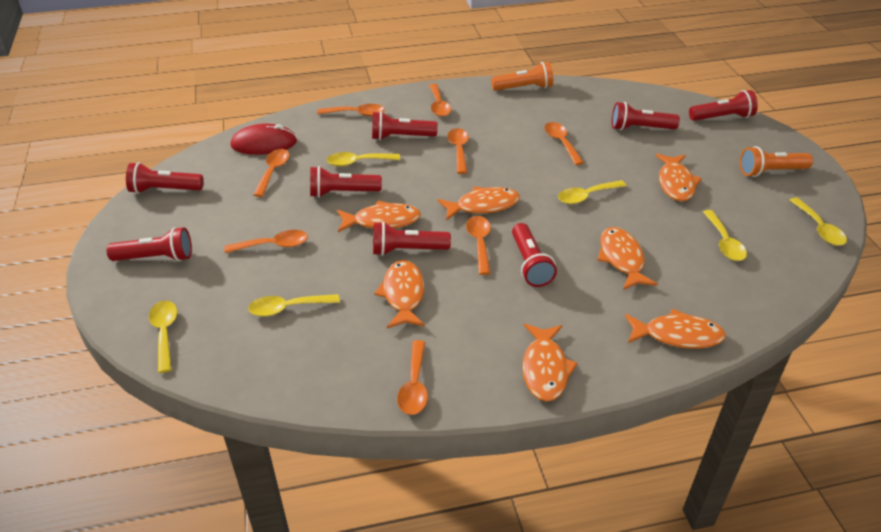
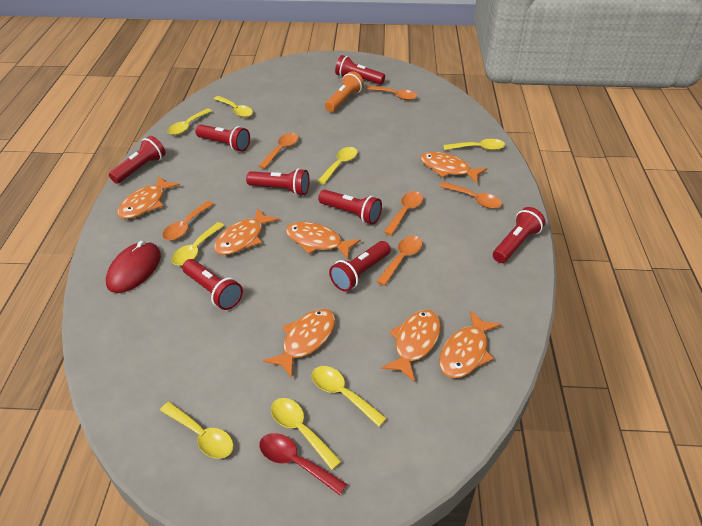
orange flashlight: [491,62,553,91] [740,146,813,177] = 2 -> [325,71,364,112] = 1
orange spoon: [224,230,308,253] [253,149,290,197] [317,104,385,116] [397,340,428,415] [429,83,451,117] [447,128,469,174] [466,216,491,275] [544,122,584,165] = 8 -> [162,201,214,241] [259,133,299,169] [366,85,417,100] [376,236,422,286] [384,191,423,236] [439,182,502,209] = 6
red spoon: none = 0 -> [259,433,347,495] = 1
yellow spoon: [149,301,177,373] [248,294,340,317] [327,152,400,166] [558,180,626,204] [703,210,747,261] [790,198,847,246] = 6 -> [160,402,234,459] [167,109,212,135] [172,222,224,266] [214,96,253,117] [271,398,342,470] [312,366,387,427] [318,147,358,184] [443,139,505,150] = 8

